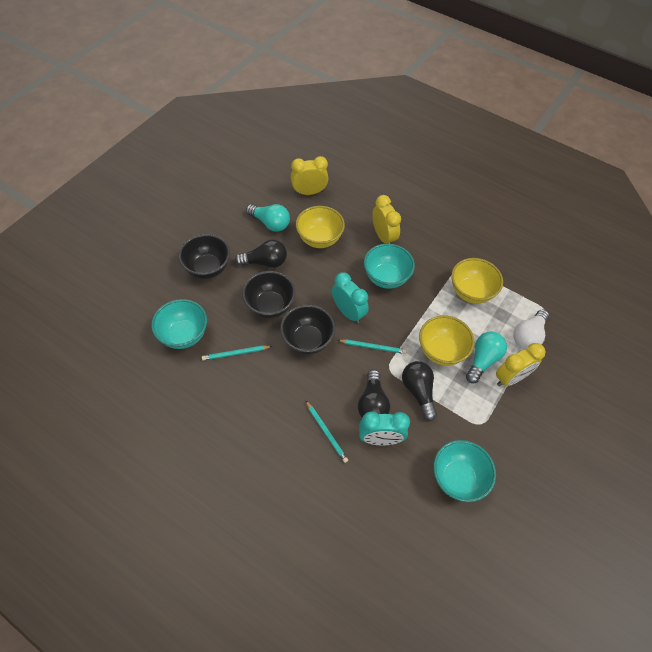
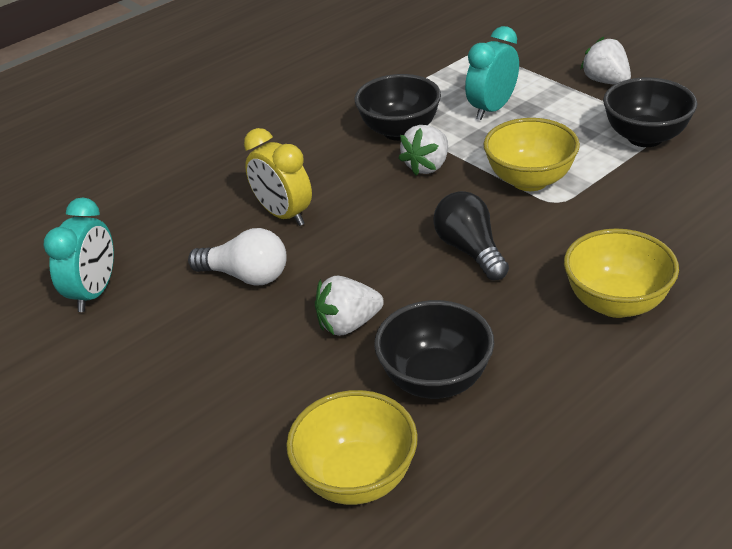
black light bulb: [235,239,287,268] [358,370,390,417] [402,361,437,421] = 3 -> [433,191,509,281] = 1
turquoise bowl: [151,299,207,349] [364,244,415,289] [433,440,496,502] = 3 -> none = 0
turquoise light bulb: [246,204,290,232] [466,332,507,383] = 2 -> none = 0
turquoise pencil: [202,345,272,360] [306,401,348,463] [338,339,407,354] = 3 -> none = 0
white strawberry: none = 0 -> [315,276,384,336] [398,125,448,176] [580,37,631,85] = 3
yellow clock: [291,156,328,195] [372,195,401,244] [496,343,545,386] = 3 -> [244,128,312,226] = 1

